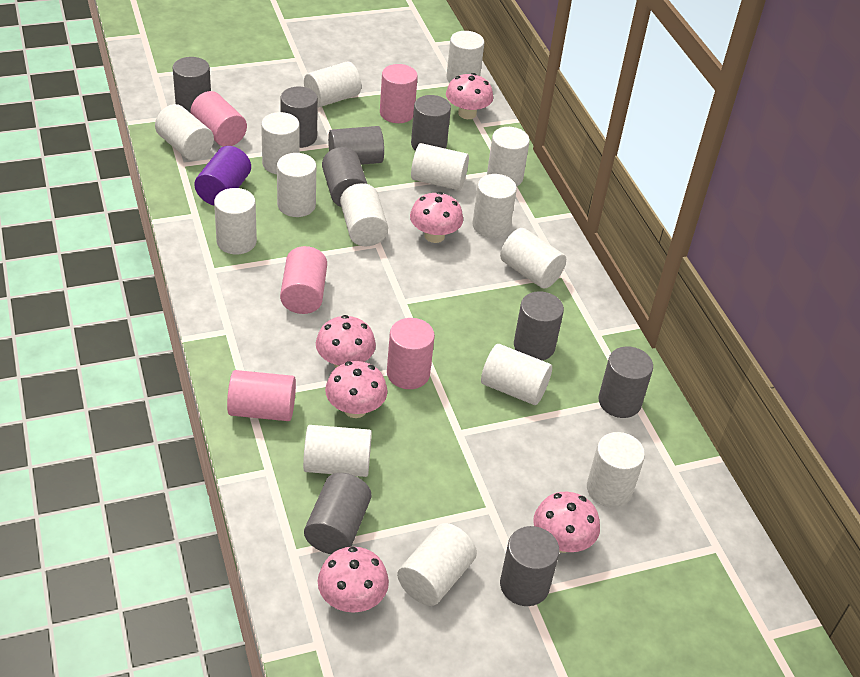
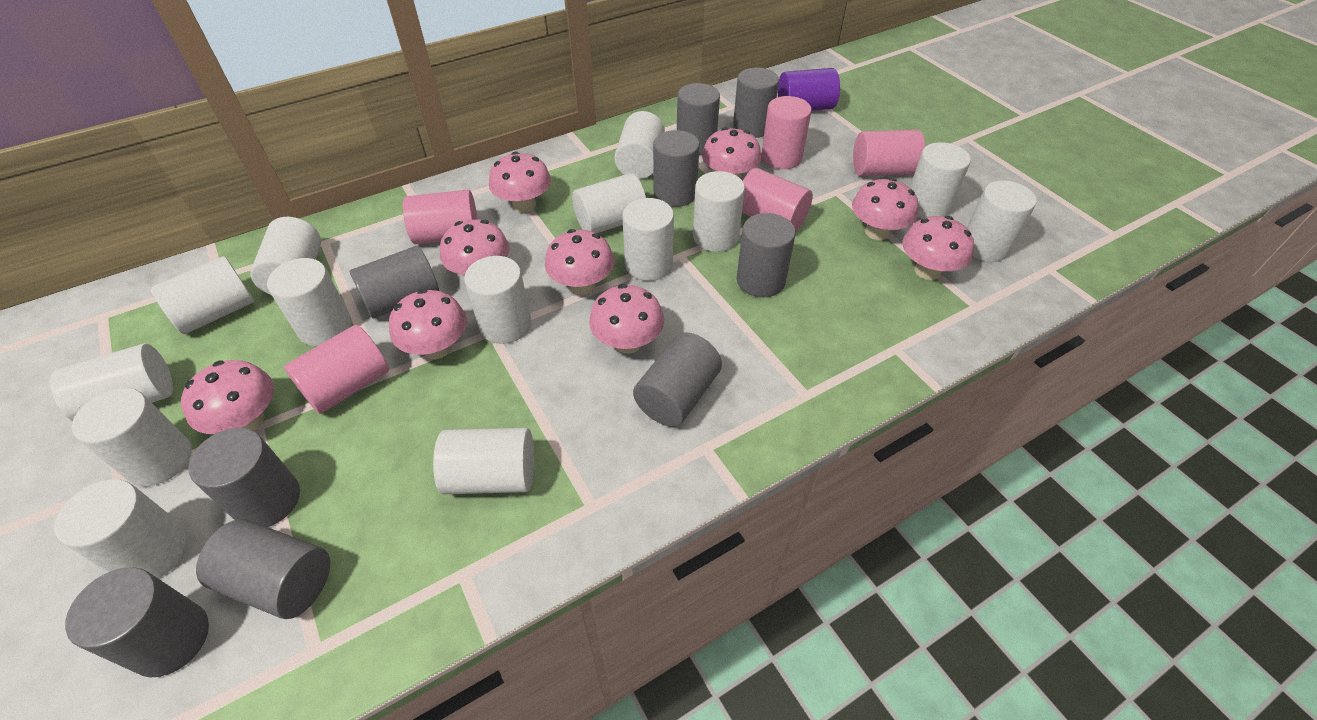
pink mushroom: [316,315,376,368] [318,547,389,613] [325,361,387,418] [410,192,463,243] [446,73,493,119] [533,492,600,553] = 6 -> [181,360,274,434] [389,289,467,359] [440,219,509,275] [489,151,551,212] [545,229,614,295] [589,284,664,354] [702,127,762,179] [852,178,918,240] [903,216,974,280] = 9
white cylinder: [155,104,214,161] [214,188,257,255] [261,112,300,174] [277,153,316,217] [303,425,372,477] [304,61,361,108] [340,183,388,246] [397,523,477,606] [411,143,469,190] [447,31,485,83] [472,174,517,238] [481,344,552,405] [487,127,530,187] [500,228,566,289] [587,432,645,508] = 15 -> [50,344,173,422] [54,479,188,578] [72,388,192,486] [150,256,254,334] [250,217,321,295] [267,258,351,346] [433,428,534,494] [464,256,531,344] [572,173,646,234] [614,111,665,179] [622,198,674,281] [693,171,745,252] [910,142,971,219] [967,180,1037,262] = 14

